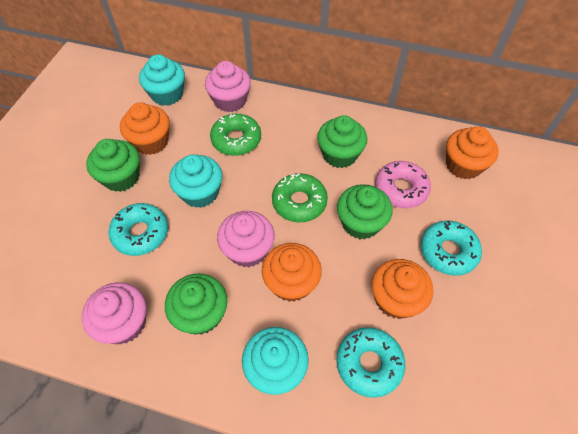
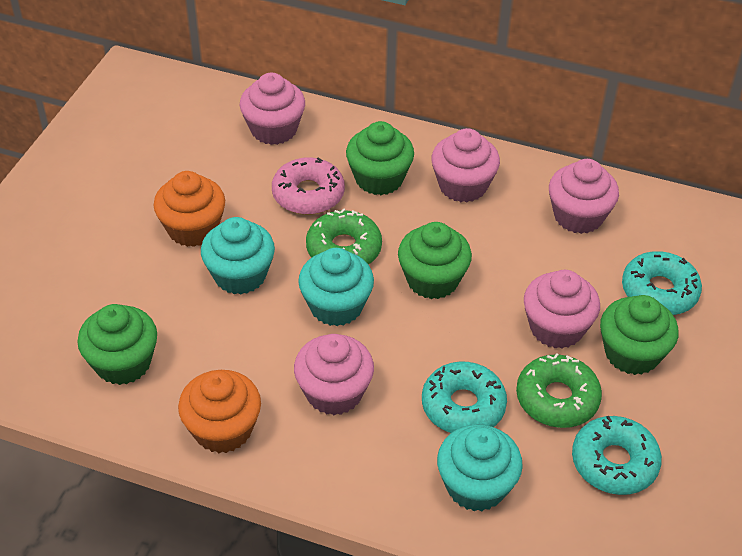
orange cupcake: [120,102,170,155] [262,243,322,302] [371,259,433,319] [446,126,499,179] = 4 -> [154,171,225,247] [178,370,261,453] = 2
pink cupcake: [82,282,147,344] [205,61,251,112] [217,211,275,267] = 3 -> [240,73,305,145] [294,334,374,415] [431,128,500,202] [524,270,600,349] [549,159,619,234] = 5

